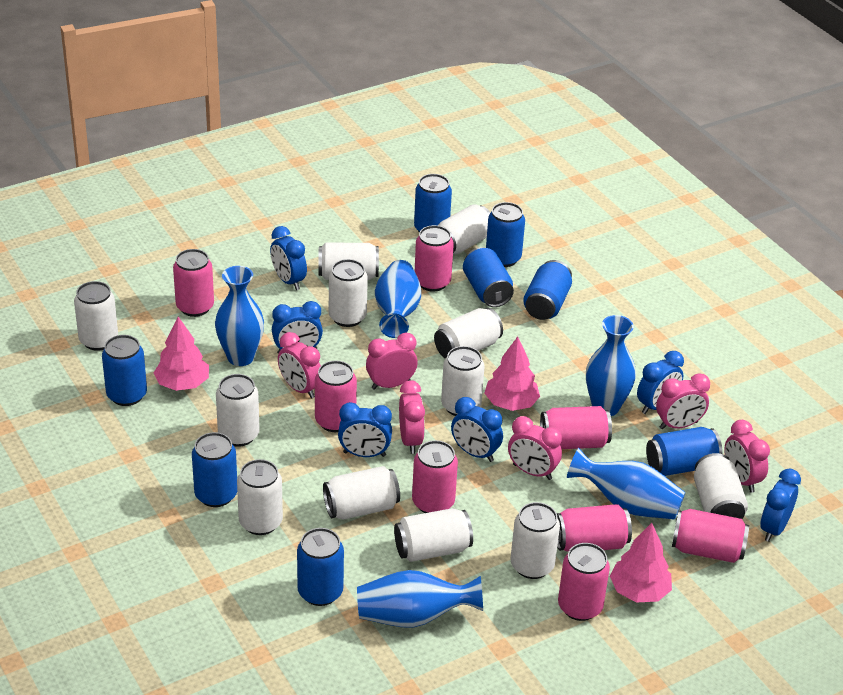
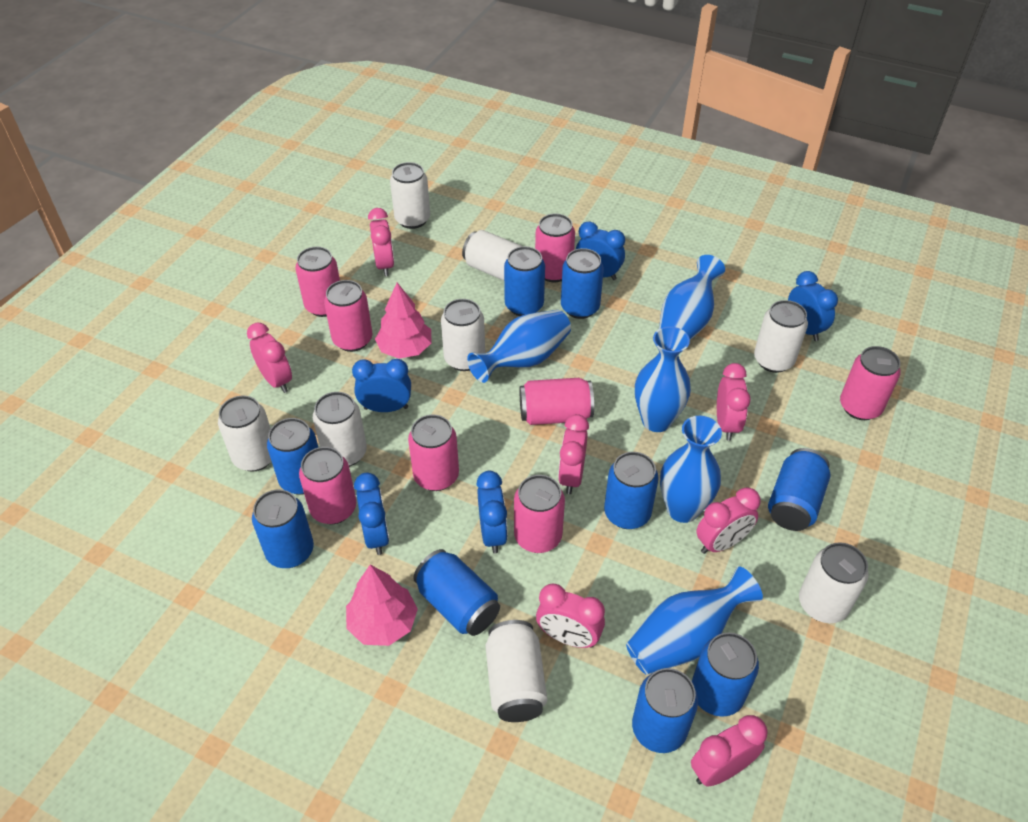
blue can: [102,335,147,406] [192,432,237,507] [297,528,344,606] [414,174,452,233] [463,247,514,307] [486,202,525,267] [523,260,572,320] [646,427,723,476] = 8 -> [252,489,314,568] [267,418,318,495] [413,549,500,636] [504,246,545,316] [561,248,604,319] [604,452,659,529] [632,668,698,753] [692,633,759,717] [768,448,830,531] = 9
blue clock: [270,226,307,290] [272,301,323,354] [338,402,392,457] [451,397,503,462] [637,351,684,414] [760,468,801,542] = 6 -> [352,359,411,412] [354,473,389,555] [477,471,508,553] [576,222,625,280] [788,271,838,341] = 5
pink clock: [278,332,321,398] [366,332,418,390] [399,380,425,454] [508,416,562,480] [656,373,710,429] [724,420,770,493] = 6 -> [247,322,292,393] [368,208,394,276] [536,584,605,648] [558,414,589,494] [691,715,768,787] [696,487,761,554] [717,363,751,441] = 7
pink tree: [154,317,209,391] [484,337,540,411] [610,523,672,602] = 3 -> [346,565,418,646] [375,283,432,359] = 2
white can: [74,281,118,351] [216,374,260,447] [237,459,283,535] [318,242,379,280] [323,466,400,520] [329,259,368,327] [394,508,473,562] [434,308,503,359] [438,204,491,254] [441,346,485,416] [510,502,560,579] [694,453,748,519] = 12 -> [218,396,271,472] [313,392,367,467] [390,162,430,229] [441,299,485,371] [462,230,522,281] [485,620,547,722] [754,300,808,373] [799,542,868,623] = 8

